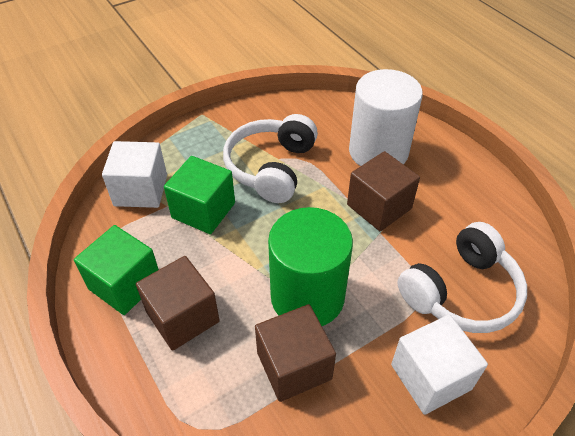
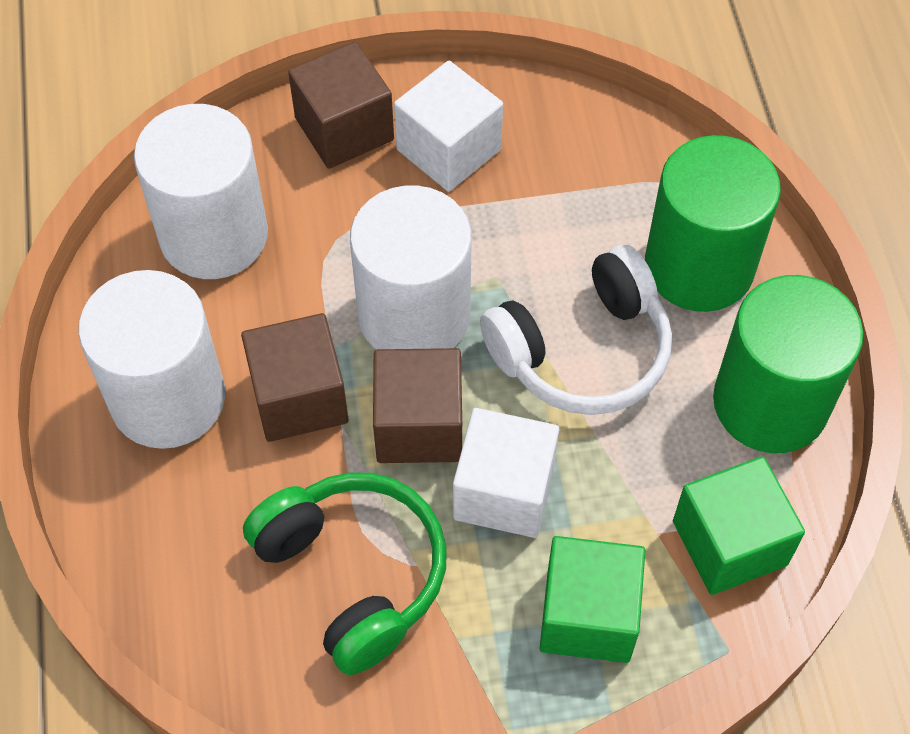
green cylinder: [268,207,353,326] = 1 -> [645,135,781,312] [713,275,864,453] = 2
green headphones: none = 0 -> [243,472,447,675] = 1
white cylinder: [349,69,423,166] = 1 -> [78,270,225,449] [134,104,268,279] [350,185,472,350] = 3
white headphones: [223,114,318,203] [397,222,527,333] = 2 -> [480,245,672,415] = 1

